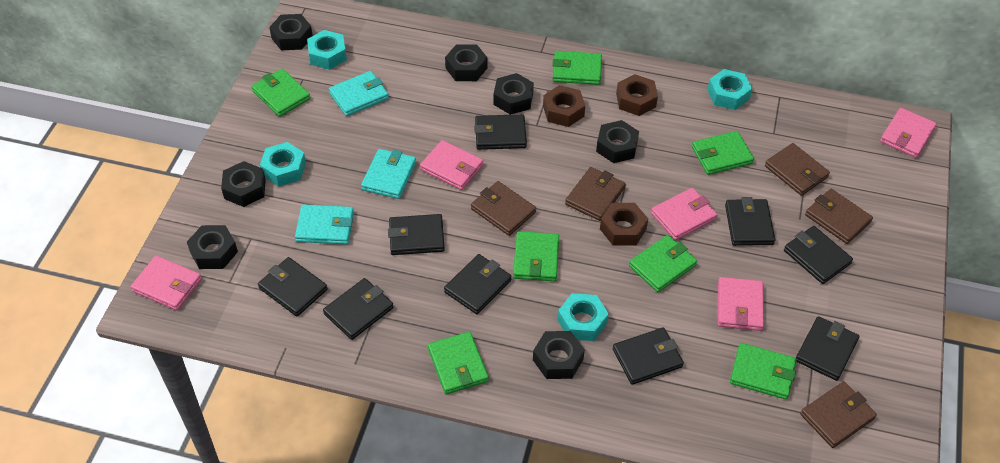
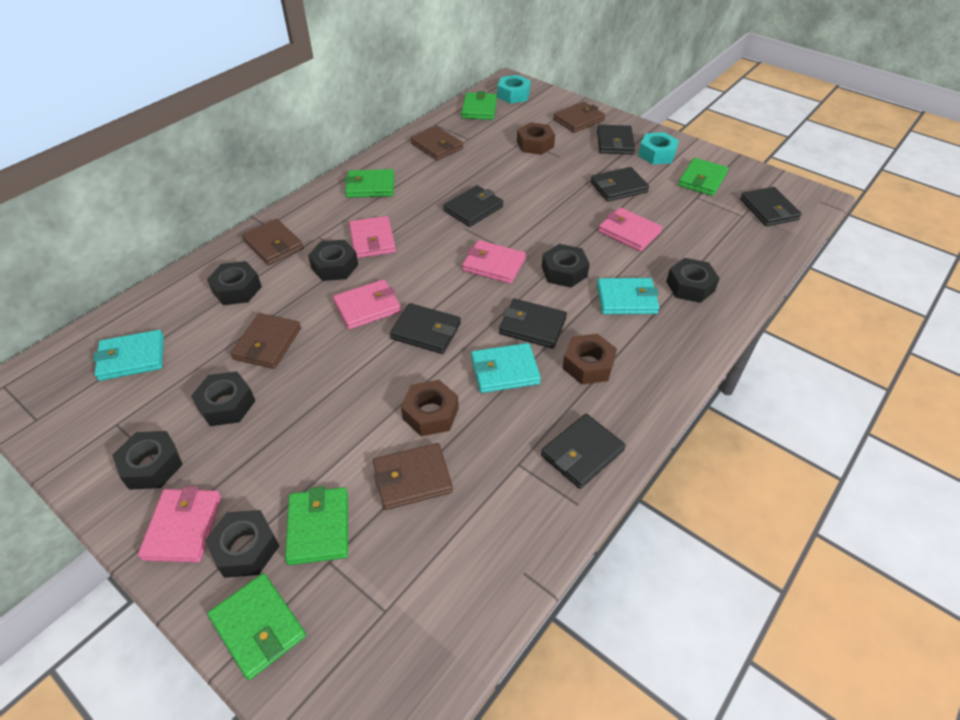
black wallet: [258,257,327,317] [323,278,394,340] [388,214,445,255] [444,254,512,314] [474,114,527,150] [613,328,684,385] [725,197,775,246] [784,226,853,284] [796,316,859,381] = 9 -> [390,303,461,354] [443,185,503,227] [499,299,567,348] [541,414,626,489] [590,167,649,202] [597,125,635,154] [740,187,802,226] = 7
green wallet: [251,69,310,117] [428,332,489,394] [513,231,559,281] [552,51,602,85] [629,235,697,292] [692,131,754,175] [730,343,796,399] = 7 -> [207,573,306,680] [285,486,348,565] [345,169,394,198] [461,91,497,120] [678,158,728,196] = 5
turquoise nut: [260,142,306,186] [307,30,347,70] [558,293,609,341] [708,69,752,110] = 4 -> [497,75,531,104] [638,132,679,165] = 2

